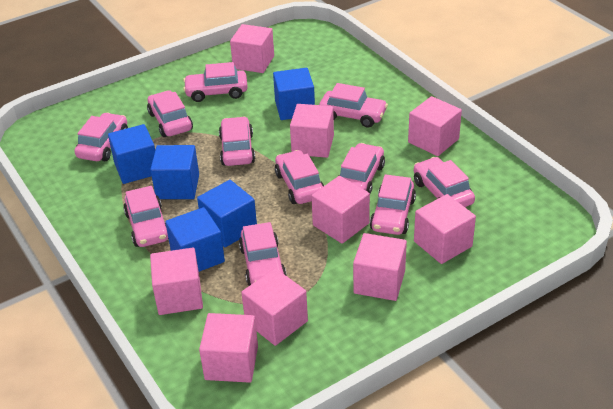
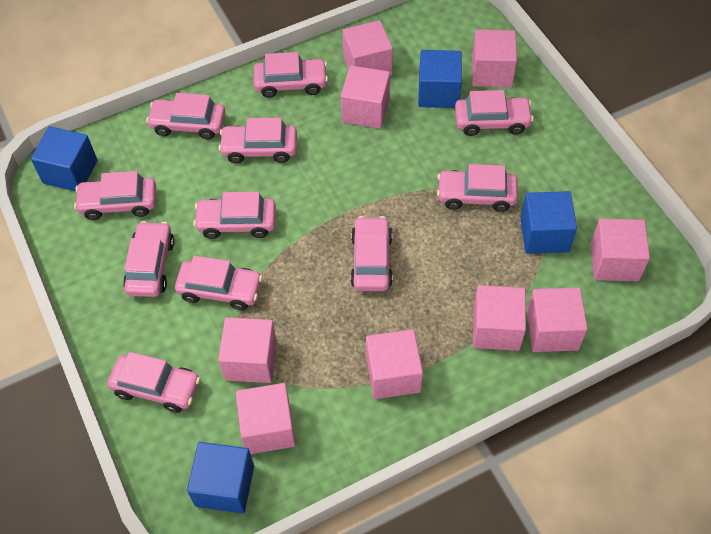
blue cube: [108,124,155,184] [150,145,199,199] [165,207,225,272] [197,180,257,247] [273,68,315,120] = 5 -> [31,126,98,191] [187,442,254,513] [418,50,462,108] [520,191,577,254] = 4

